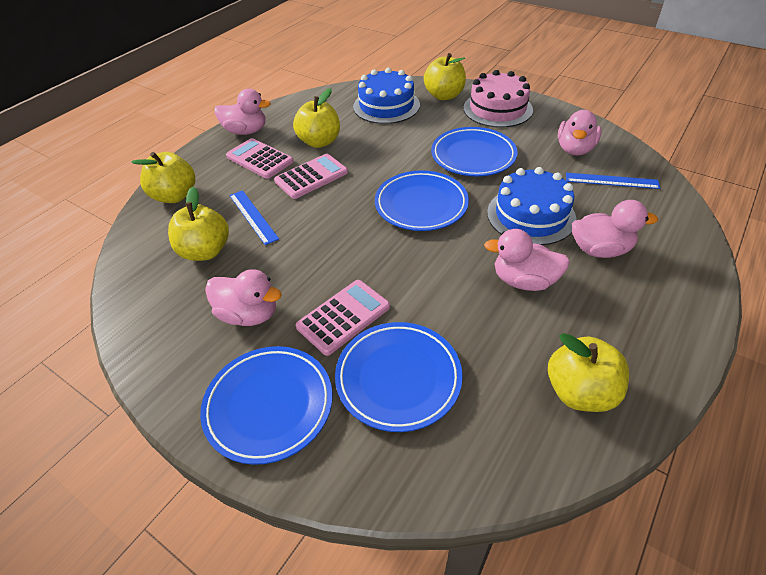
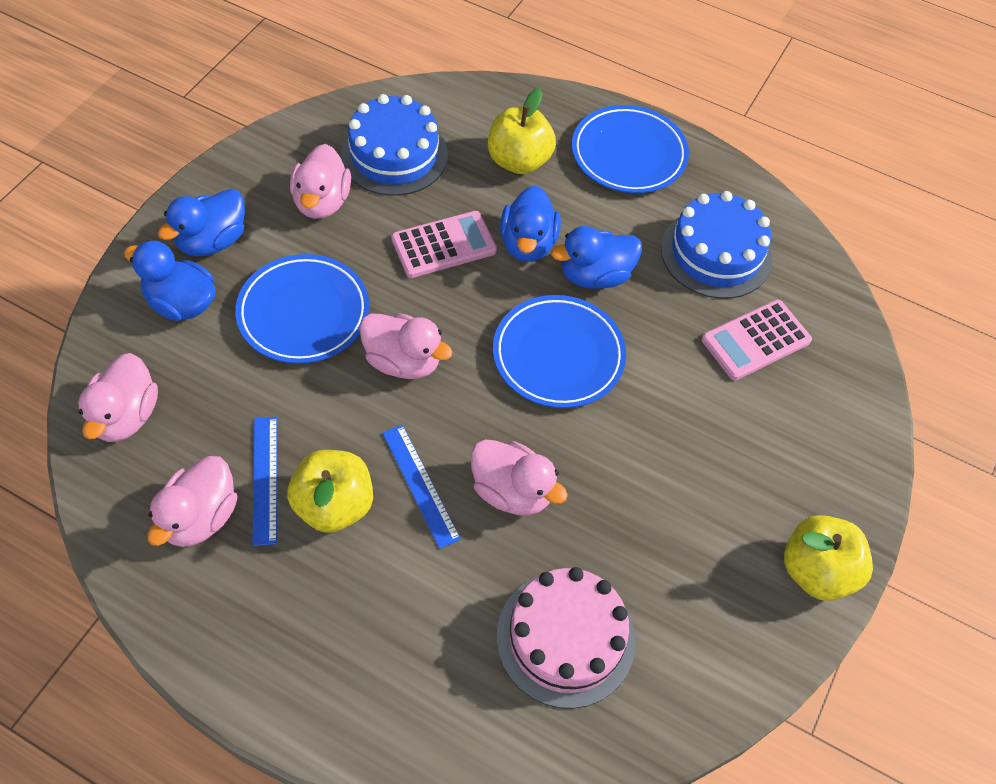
blue duck: none = 0 -> [124,240,216,321] [158,189,245,256] [500,186,561,262] [551,226,642,289] = 4
blue plate: [200,346,333,465] [335,322,463,432] [375,171,469,231] [431,127,518,176] = 4 -> [235,254,369,364] [493,295,626,408] [572,105,689,193] = 3
pink calculator: [226,138,294,179] [274,154,348,199] [296,280,390,356] = 3 -> [391,211,497,278] [701,300,812,380] = 2
yellow apple: [131,152,195,203] [168,187,229,261] [293,88,340,148] [424,53,466,100] [548,333,629,412] = 5 -> [287,450,373,533] [488,88,556,174] [784,515,873,601] = 3

